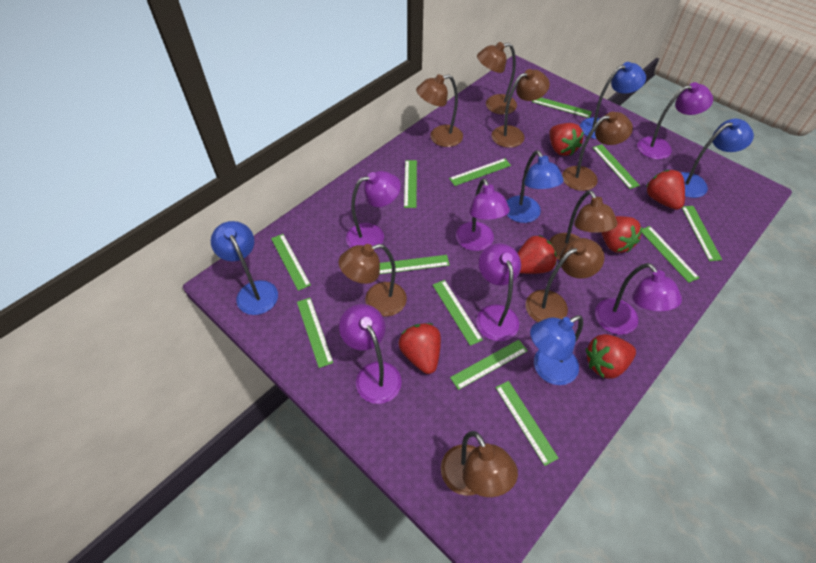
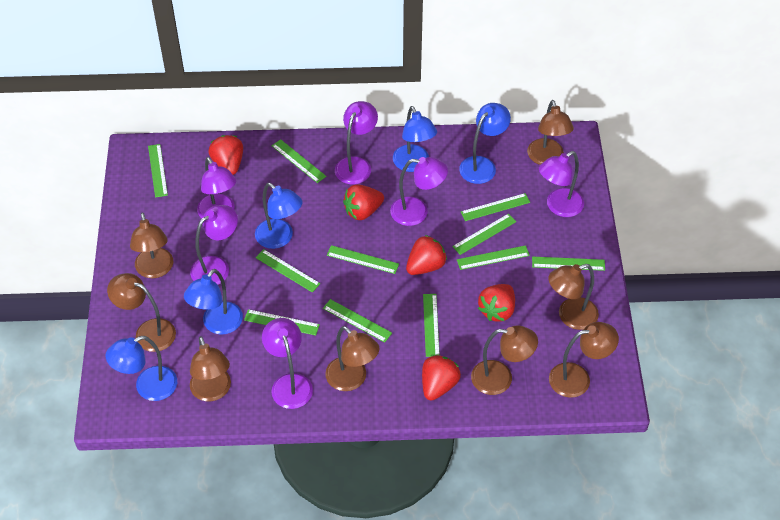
green ruler: [271,234,311,291] [297,298,333,368] [380,255,450,274] [404,160,417,208] [433,280,483,346] [449,158,511,186] [450,340,528,390] [495,381,559,466] [532,97,592,118] [592,144,640,189] [641,226,699,283] [682,206,722,261] = 12 -> [148,144,168,198] [244,309,320,336] [255,249,320,292] [272,139,326,183] [323,299,392,343] [327,245,399,274] [423,294,440,357] [452,214,516,255] [457,245,530,270] [461,193,530,221] [532,256,605,271] = 11
red strawberry: [398,323,441,374] [518,235,557,274] [550,123,584,156] [586,334,636,379] [601,216,642,253] [646,170,685,210] = 6 -> [208,135,243,175] [343,185,384,220] [406,235,447,275] [422,355,461,401] [478,284,515,322] = 5

